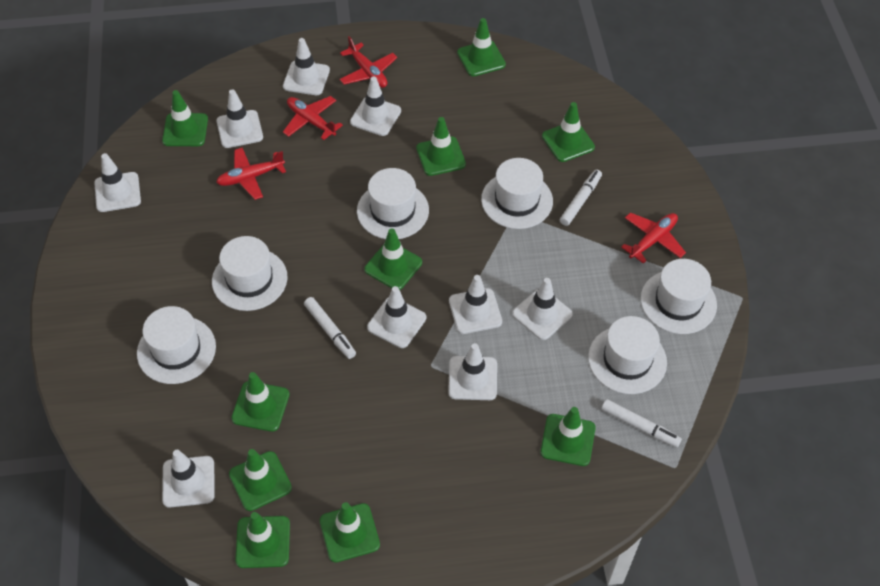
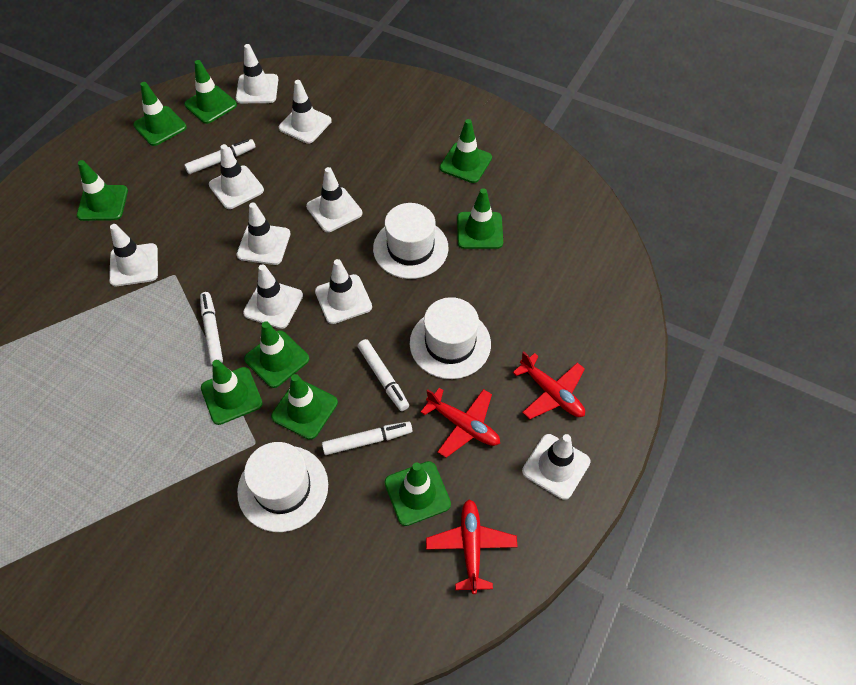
green traffic cone: [162,90,208,146] [229,449,292,511] [231,372,289,432] [235,512,290,568] [320,502,380,563] [364,228,422,290] [416,117,466,176] [457,18,506,76] [540,407,595,466] [542,102,595,162] = 10 -> [77,160,128,221] [133,82,187,146] [184,60,237,124] [201,360,263,425] [244,321,309,388] [271,374,338,440] [384,461,451,526] [440,119,492,183] [457,188,503,249] = 9
red plane: [216,147,286,200] [283,96,343,140] [339,36,397,88] [621,212,686,264] = 4 -> [420,388,500,458] [426,499,518,594] [513,352,585,419] = 3
white hat: [137,306,216,384] [212,236,287,311] [357,168,429,239] [481,158,553,229] [588,316,667,394] [640,259,717,334] = 6 -> [237,442,328,532] [373,203,449,279] [410,297,491,379] = 3
white marker: [304,297,356,359] [560,170,602,226] [601,399,682,447] = 3 -> [184,139,256,174] [200,292,223,365] [322,421,412,455] [358,339,409,411] = 4

